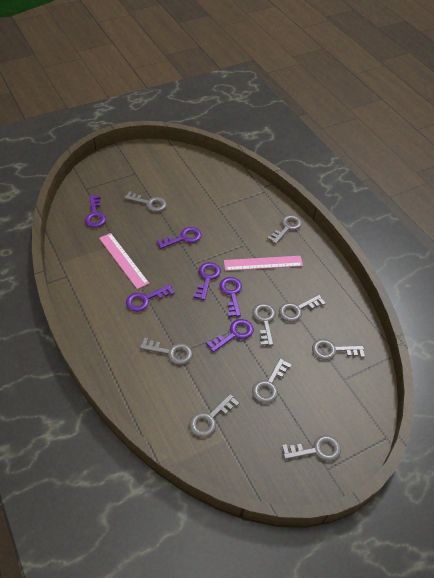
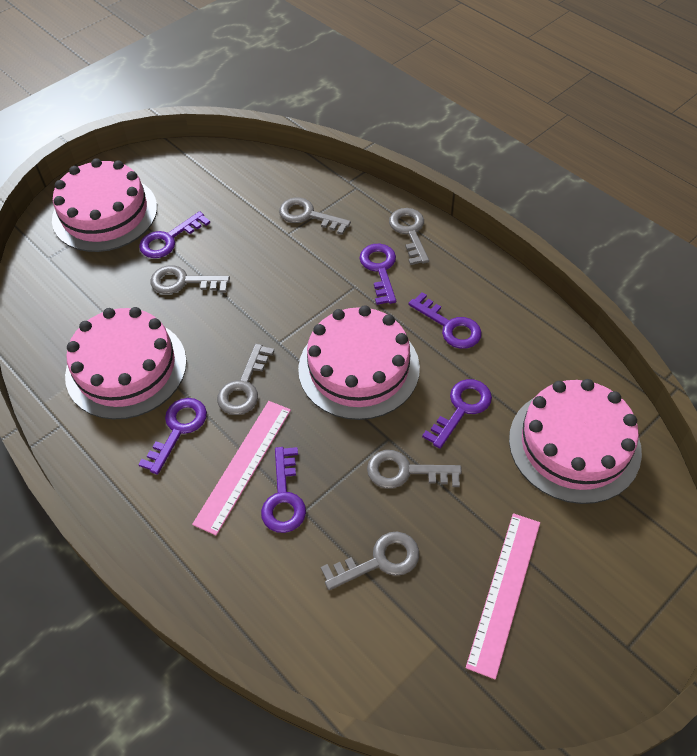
grey key: [124,191,167,212] [140,338,193,365] [189,394,239,437] [252,303,276,346] [252,358,291,403] [267,215,302,244] [279,295,326,322] [282,435,341,462] [312,339,365,360] = 9 -> [150,265,230,294] [217,344,274,415] [279,197,351,235] [321,532,419,590] [367,450,462,489] [389,208,429,265] = 6
pink cake: none = 0 -> [52,158,157,252] [65,307,187,420] [298,305,420,420] [509,379,642,504] = 4

